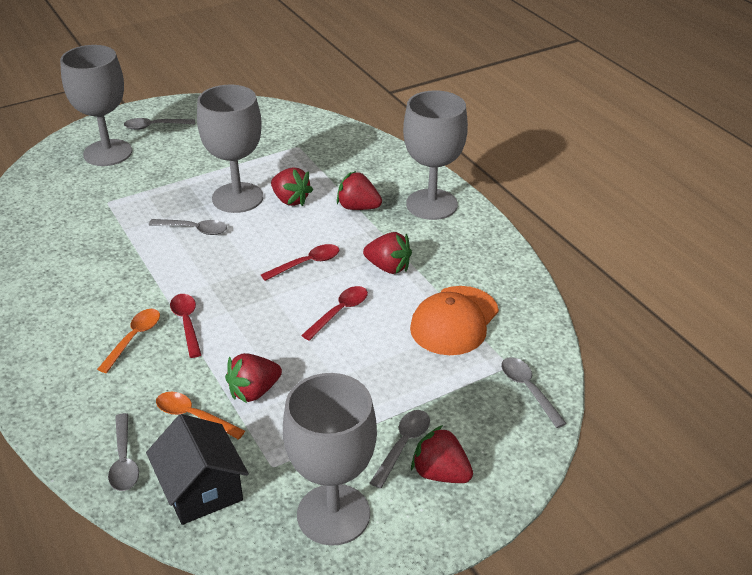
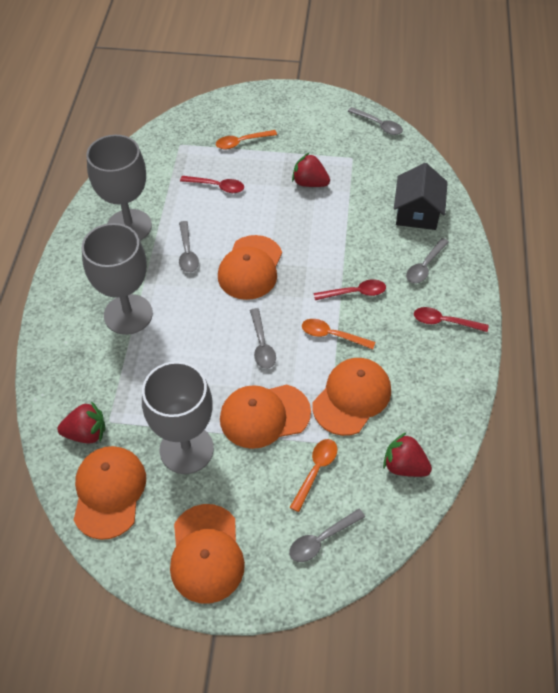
grey goblet: [60,45,132,166] [197,85,263,213] [283,373,377,546] [403,90,468,220] = 4 -> [82,223,153,335] [86,135,152,241] [142,361,214,474] = 3
orange cap: [410,286,499,355] = 1 -> [74,446,146,540] [170,504,245,604] [218,235,282,300] [220,385,311,449] [312,358,391,436] = 5
orange spoon: [97,309,160,373] [156,392,245,440] = 2 -> [216,130,277,149] [290,439,338,512] [302,319,375,349] = 3
red strawberry: [225,353,282,403] [271,167,313,206] [337,171,382,210] [363,232,412,274] [411,425,473,483] = 5 -> [58,401,106,443] [292,152,330,187] [383,433,432,477] = 3

